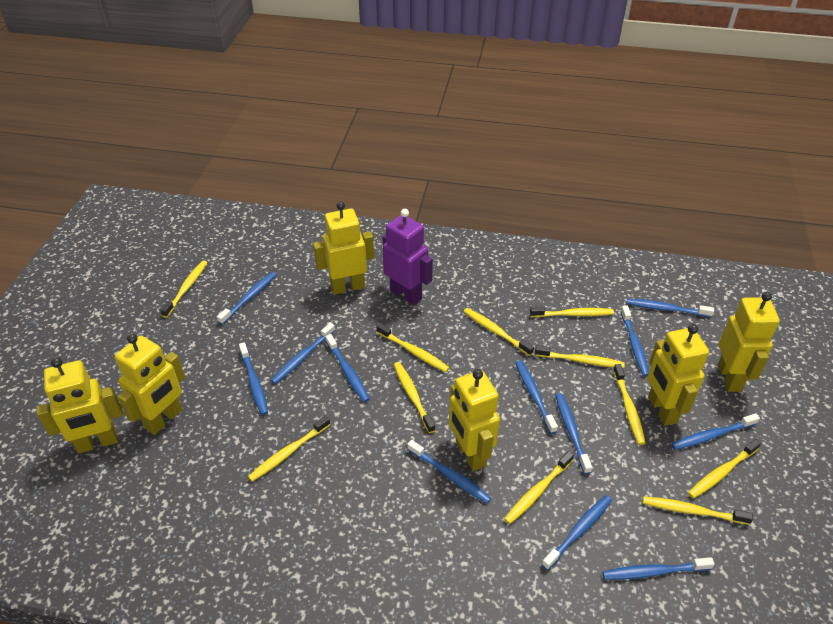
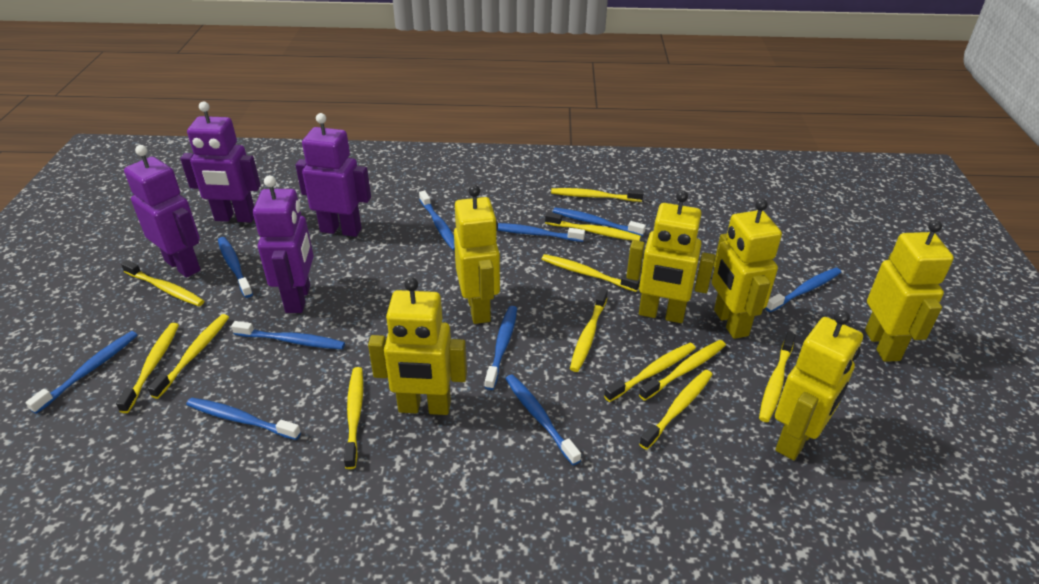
blue toothbrush: [217,272,276,325] [239,342,268,415] [271,323,335,384] [326,334,370,402] [407,440,491,503] [515,360,558,434] [542,495,612,570] [555,393,592,474] [602,557,715,580] [620,306,649,377] [627,299,714,317] [671,413,760,450] = 12 -> [26,331,137,414] [186,398,301,440] [218,237,253,298] [231,321,345,349] [419,191,455,251] [485,306,517,390] [498,223,585,242] [505,374,581,465] [553,207,646,236] [765,268,841,312] = 10
purple robot: [382,209,433,305] = 1 -> [124,145,201,278] [180,102,261,223] [253,175,314,313] [295,113,371,237] = 4
yellow toothbrush: [160,260,207,318] [248,415,330,482] [377,323,449,372] [394,362,435,433] [463,308,534,356] [504,451,574,524] [530,307,614,317] [535,345,625,368] [613,364,646,445] [643,496,753,525] [688,439,761,499] = 11 -> [116,323,179,413] [121,260,204,306] [147,314,229,399] [344,367,363,469] [542,254,640,292] [545,212,641,241] [551,188,644,202] [570,288,608,372] [604,343,696,402] [639,340,726,401] [639,370,713,450] [759,332,796,422] = 12

